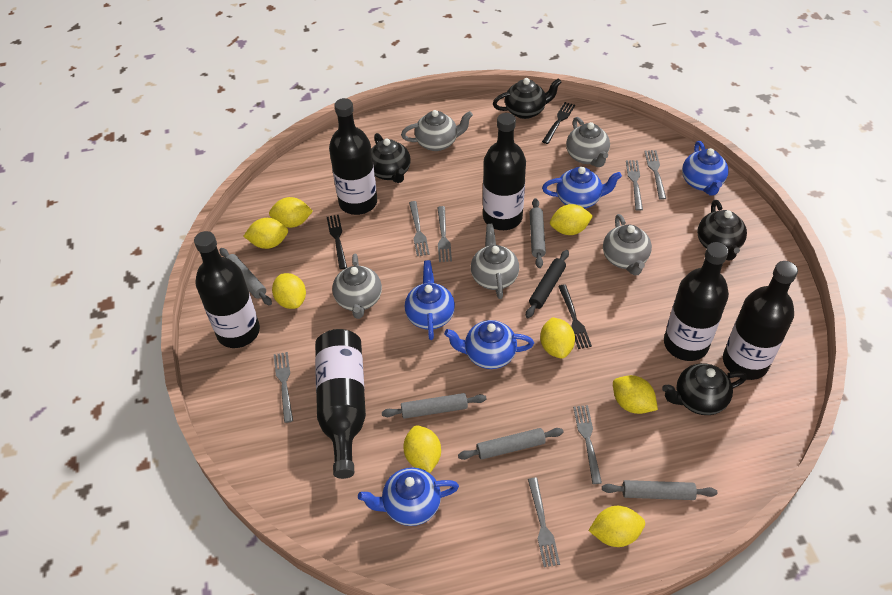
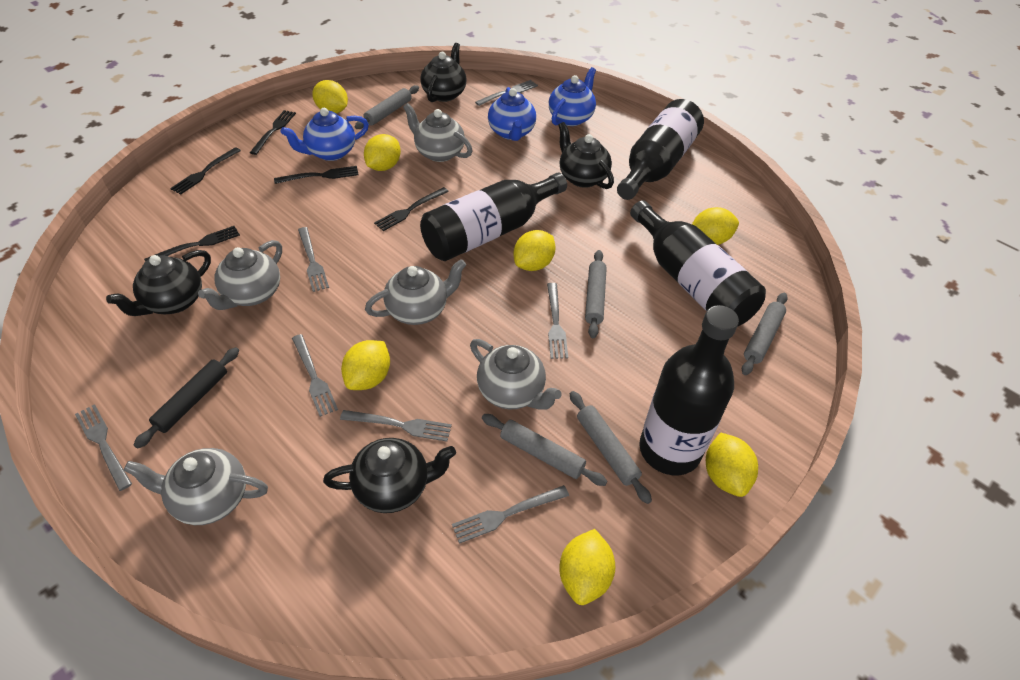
black bottle: [194,231,260,348] [315,329,366,479] [329,98,377,215] [483,113,526,230] [664,242,729,361] [723,261,798,380] = 6 -> [420,173,567,261] [617,99,704,200] [630,200,766,327] [639,305,739,475] = 4
black fork: [327,215,347,270] [542,102,575,144] [558,284,592,349] = 3 -> [144,226,240,262] [170,147,241,194] [250,110,296,155] [274,166,359,184] [374,187,449,231] = 5
blue teapot: [358,467,459,526] [405,260,455,340] [444,320,534,369] [542,167,622,209] [682,141,729,196] = 5 -> [281,108,369,161] [488,87,536,141] [549,67,596,126] = 3
yellow lemon: [244,218,288,249] [269,197,313,228] [272,273,306,309] [403,426,441,473] [540,317,575,359] [550,204,593,235] [588,506,645,547] [613,375,658,414] = 8 -> [312,80,348,114] [341,340,390,390] [364,134,401,171] [513,230,556,271] [559,529,615,605] [692,207,739,245] [706,432,758,497] = 7

